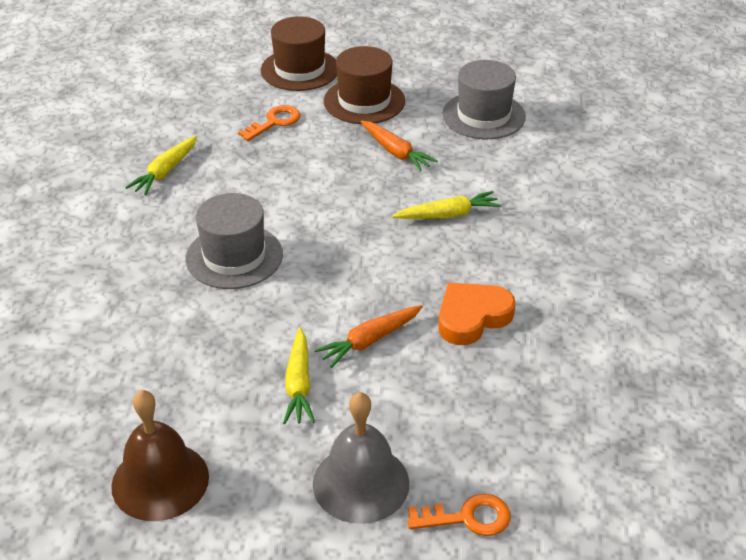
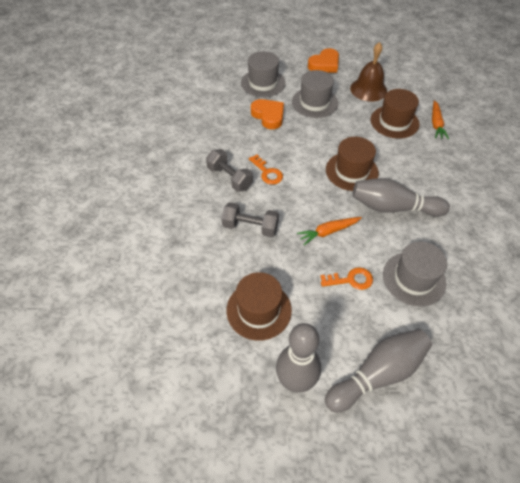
brown hat: [261,16,337,91] [324,46,405,124] = 2 -> [227,272,292,341] [326,137,379,191] [371,89,420,138] = 3
grey bell: [313,392,409,524] = 1 -> none = 0
grey bowling pin: none = 0 -> [276,323,321,393] [325,329,432,412] [352,178,450,217] = 3
grey dumbbell: none = 0 -> [206,149,253,192] [221,202,279,237] = 2
grey hat: [185,193,283,289] [442,60,526,139] = 2 -> [241,51,286,97] [292,70,338,118] [383,241,447,307] = 3
orange heart: [438,283,516,345] = 1 -> [251,99,284,129] [308,48,339,73] = 2
yellow carrot: [125,136,197,195] [283,327,315,424] [392,191,501,219] = 3 -> none = 0

